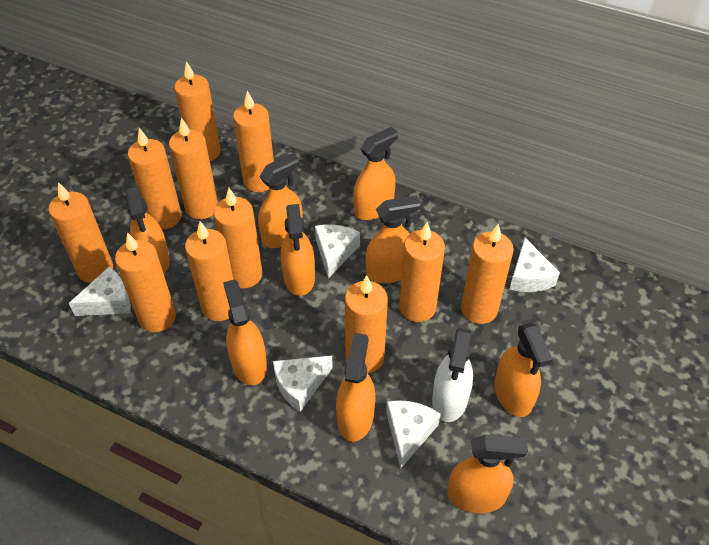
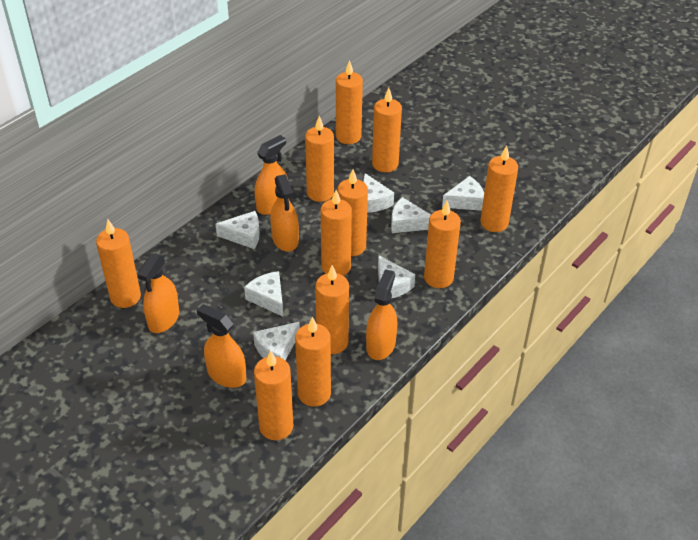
orange spray bottle: [126,186,170,273] [223,279,267,386] [258,154,303,248] [281,204,315,296] [336,333,375,442] [353,127,398,220] [366,196,421,283] [447,434,528,513] [494,323,553,417] = 9 -> [137,253,179,333] [197,304,246,388] [255,135,288,215] [270,174,299,252] [366,269,397,360] = 5
white cheese: [68,267,131,316] [273,356,333,412] [315,225,360,278] [386,400,441,469] [509,238,560,292] = 5 -> [215,211,260,249] [244,271,283,317] [253,322,300,360] [363,173,394,213] [378,255,415,298] [391,197,431,233] [442,176,484,211] = 7
white spray bottle: [432,328,473,422] = 1 -> none = 0

